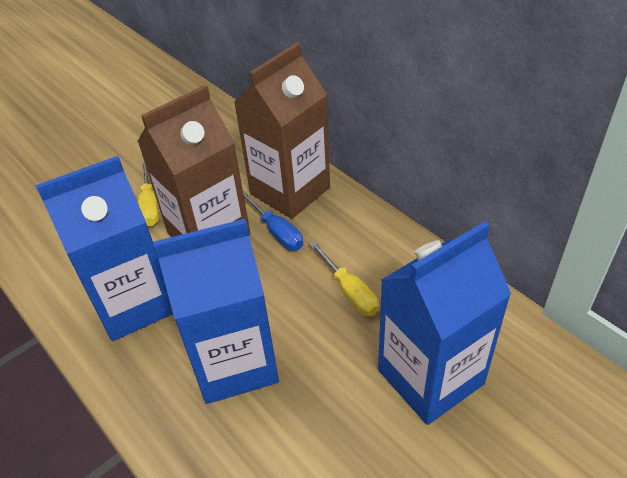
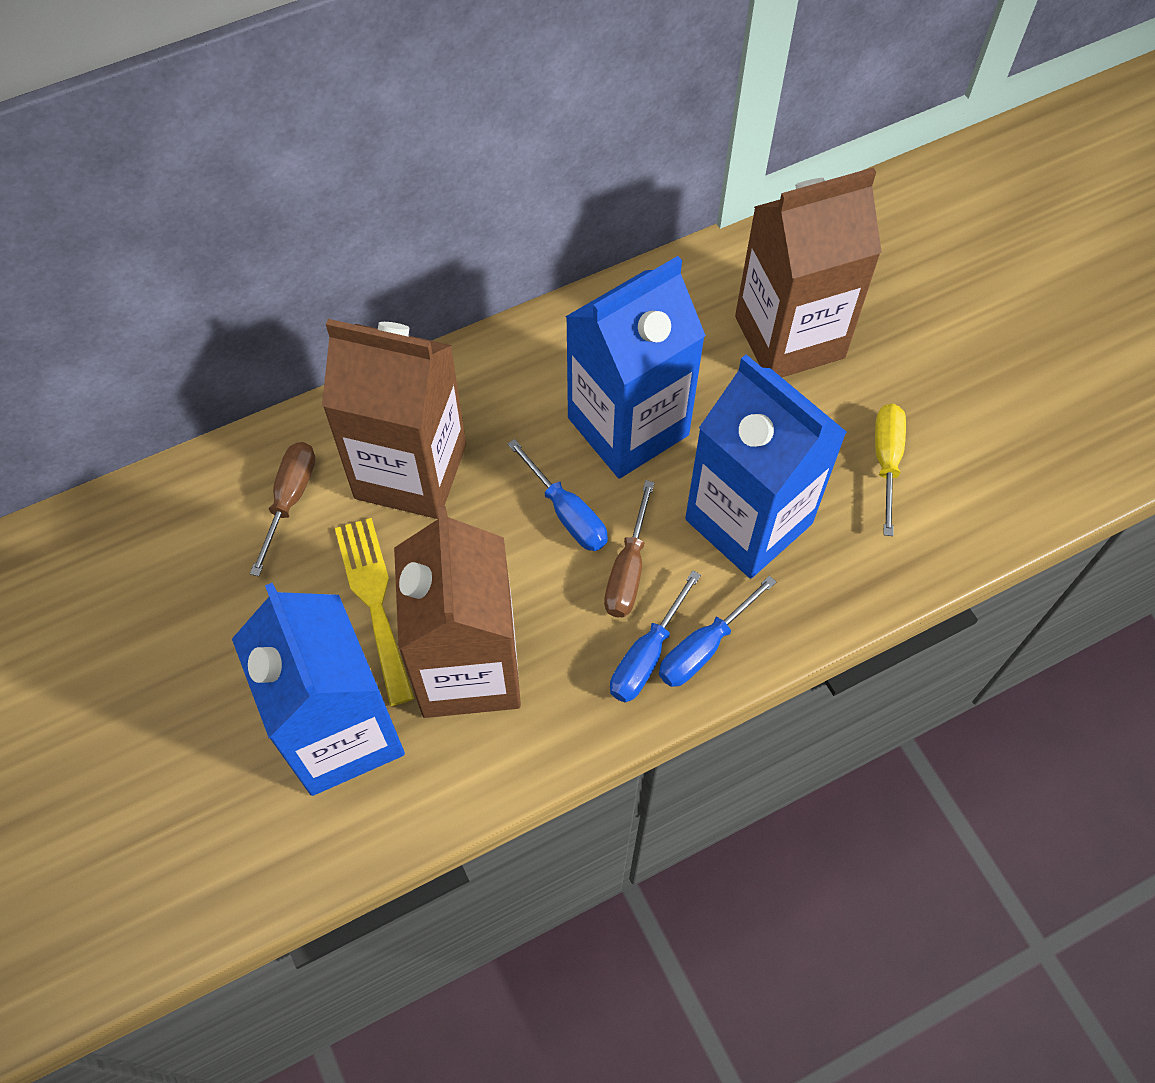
blue screwdriver: [243,191,303,250] = 1 -> [507,439,608,551] [610,570,701,703] [659,576,776,687] = 3
brown carton: [137,85,251,237] [234,42,330,219] = 2 -> [322,319,466,519] [394,506,521,718] [735,167,882,377] = 3
brown screwdriver: none = 0 -> [250,442,316,576] [604,480,655,617] = 2
yellow fork: none = 0 -> [335,518,414,706] = 1
yellow screwdriver: [138,161,159,227] [309,241,379,316] = 2 -> [875,404,906,536] = 1

